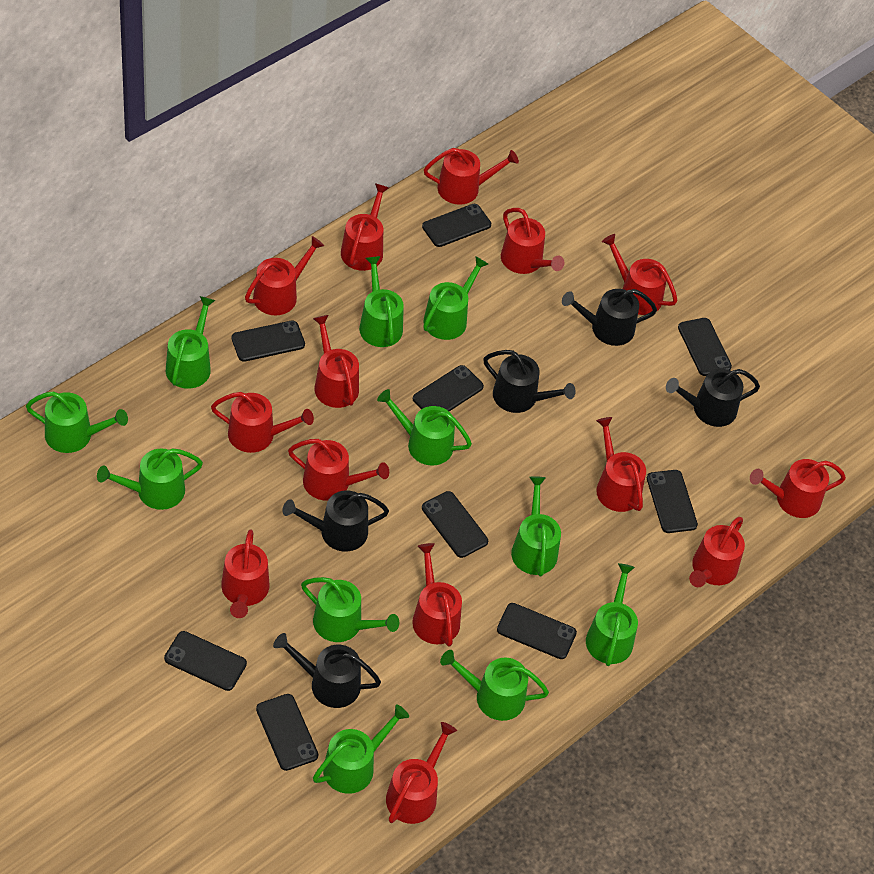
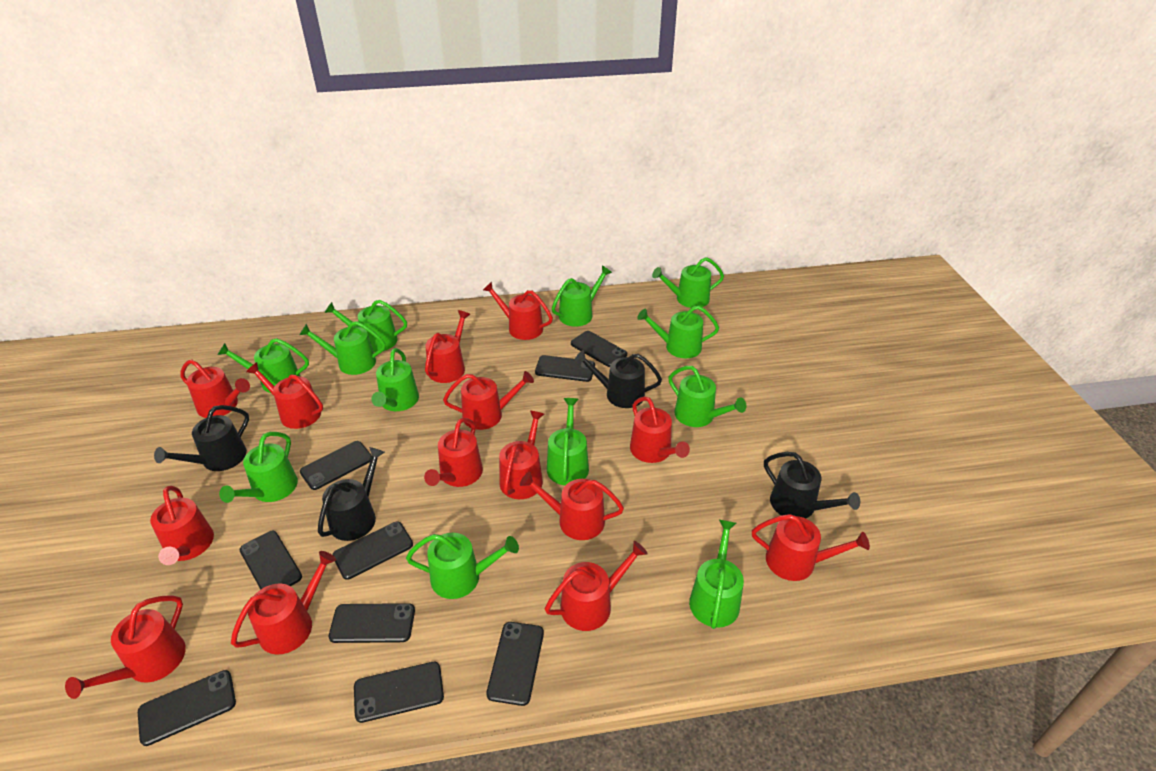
black watering can: [273,633,381,708] [282,490,389,552] [483,350,576,413] [562,289,657,346] [666,369,760,427] = 5 -> [154,405,249,471] [318,447,385,541] [575,350,662,408] [764,452,860,518] = 4
green watering can: [26,391,128,453] [97,448,203,510] [166,296,215,389] [301,577,399,642] [313,704,409,794] [359,256,404,347] [377,389,472,466] [423,256,488,340] [440,650,549,721] [511,476,561,577] [586,563,638,666] = 11 -> [218,338,309,393] [219,432,298,503] [299,321,386,375] [325,300,407,352] [371,348,419,411] [406,533,519,599] [547,398,589,485] [552,266,612,327] [637,306,719,358] [652,257,724,308] [668,366,746,427] [689,520,744,629] = 12

